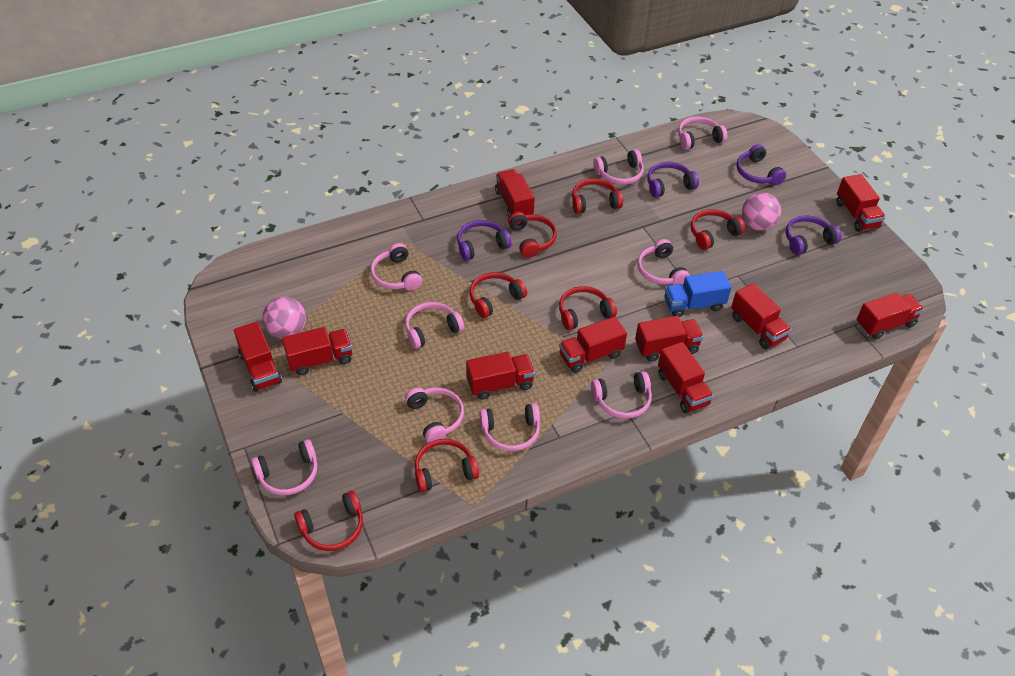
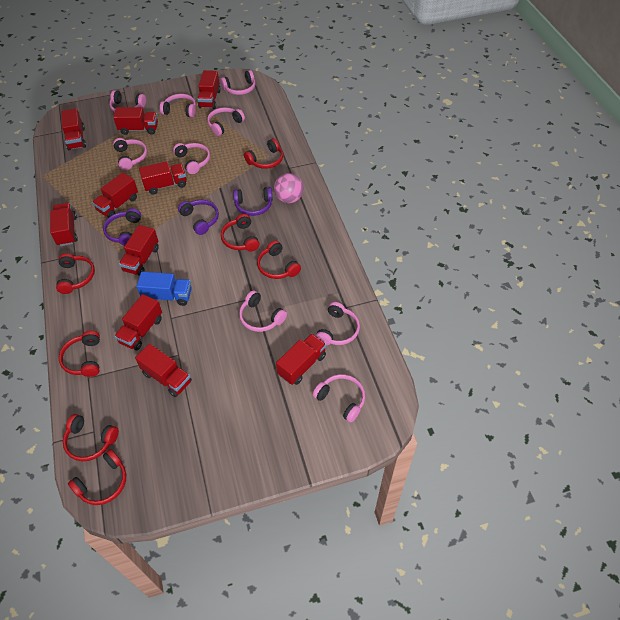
pink ball: [262,297,306,339] [742,192,781,231] = 2 -> [274,173,304,203] = 1
purple headphones: [457,220,511,261] [647,162,699,198] [736,144,786,185] [786,215,841,255] = 4 -> [103,208,141,246] [178,200,219,235] [233,187,273,216] = 3

